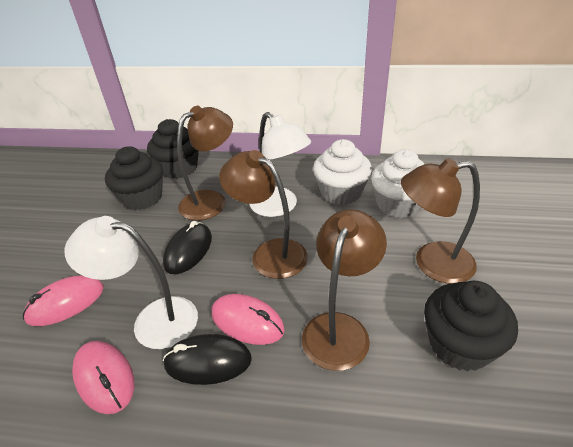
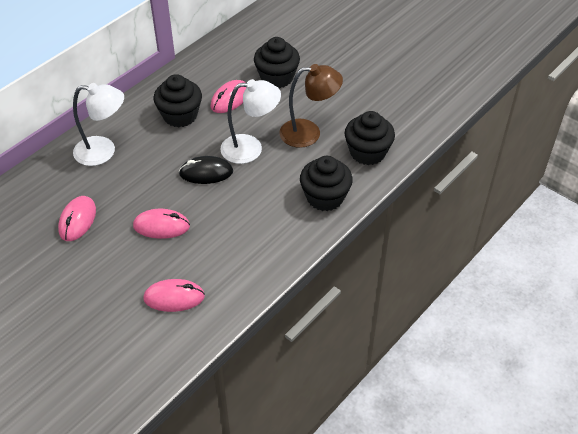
black cupcake: [105,146,163,210] [147,119,199,179] [424,281,518,372] = 3 -> [154,74,202,127] [254,37,300,88] [300,156,353,211] [345,111,395,165] = 4
black mouse: [163,221,212,274] [163,334,252,385] = 2 -> [179,156,233,184] = 1
brown lamp: [177,106,233,221] [219,150,308,279] [302,209,387,371] [401,158,480,284] = 4 -> [279,64,343,148] = 1
pink mouse: [23,276,104,326] [72,341,134,414] [212,294,285,345] = 3 -> [58,196,96,241] [133,209,190,239] [143,279,205,312] [211,80,247,113] = 4
white cupcake: [313,139,372,205] [371,149,424,218] = 2 -> none = 0

